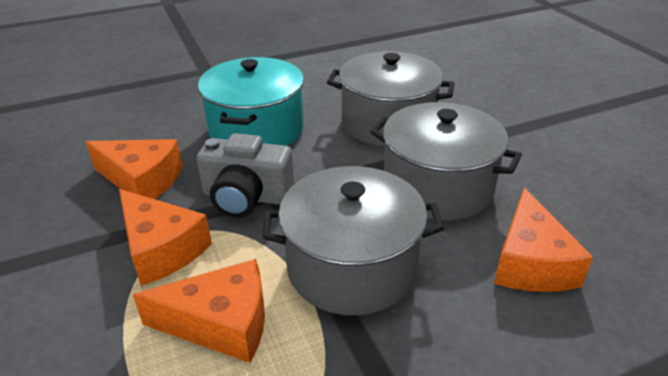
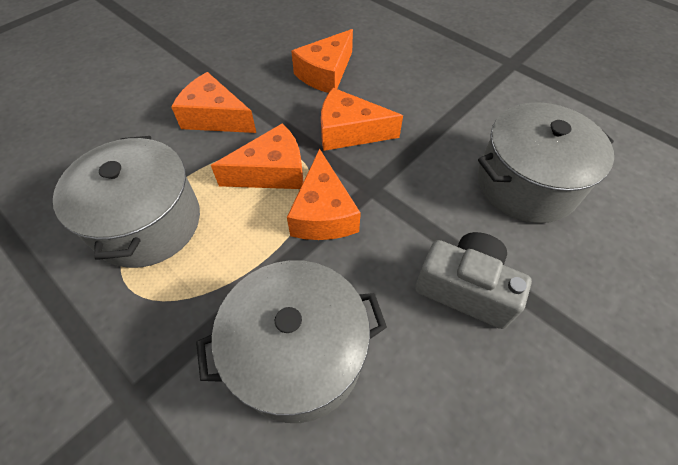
orange cheese: [86,139,183,199] [119,189,212,286] [133,259,265,363] [494,188,593,292] = 4 -> [171,72,256,133] [211,123,303,189] [287,149,361,240] [291,29,353,93] [321,88,403,151] = 5
turquoise pot: [198,57,304,146] = 1 -> none = 0

